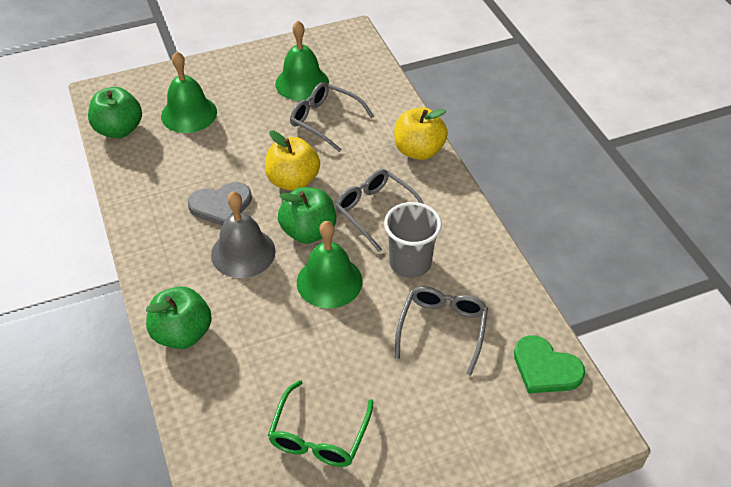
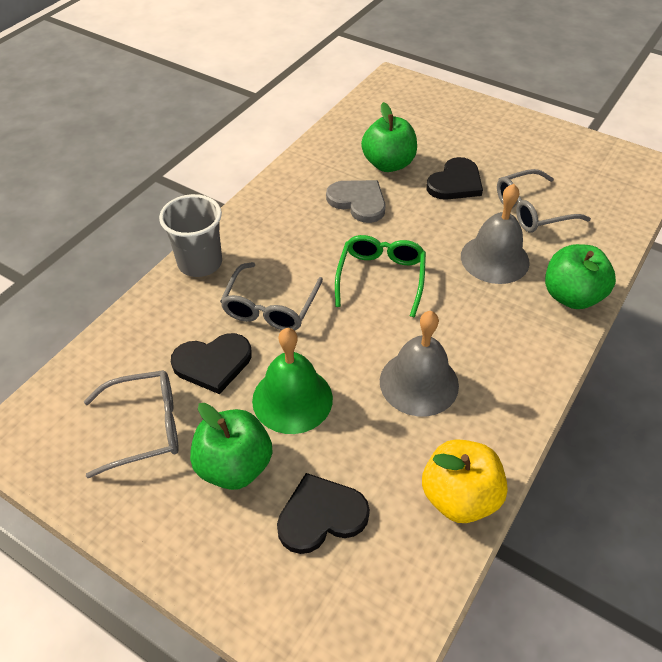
black heart: none = 0 -> [171,333,252,394] [277,473,370,554] [426,157,483,200] = 3
green bell: [161,51,217,133] [275,21,329,101] [297,221,363,308] = 3 -> [252,328,333,434] = 1
green heart: [514,335,585,393] = 1 -> none = 0
grey bell: [211,191,276,278] = 1 -> [380,311,459,416] [461,184,530,284] = 2
yellow apple: [265,130,320,191] [394,107,448,160] = 2 -> [422,439,508,523] = 1

